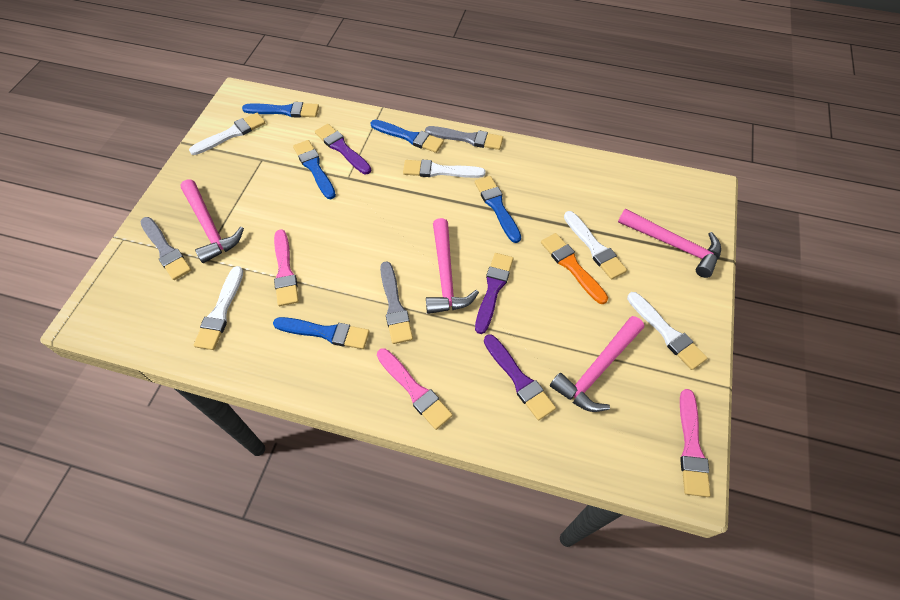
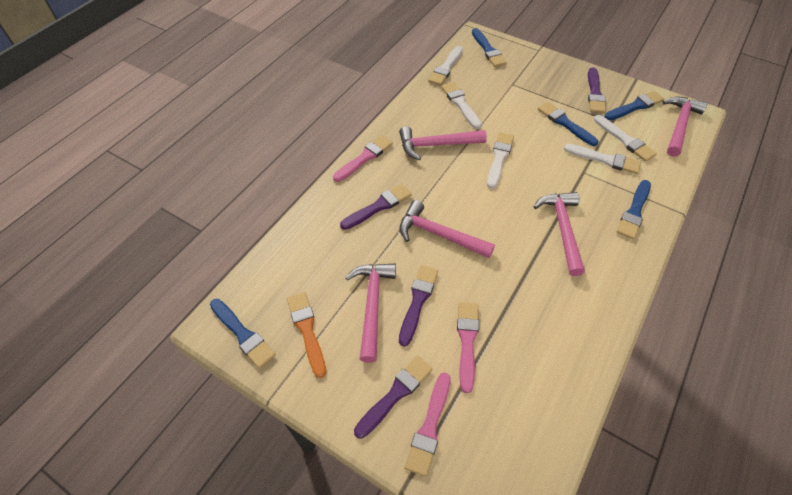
grey brush: [140,217,191,280] [380,262,413,344] [425,126,503,150] = 3 -> none = 0
pink hammer: [180,179,244,263] [426,218,479,314] [550,316,644,412] [618,209,721,278] = 4 -> [345,264,396,363] [399,126,487,160] [399,200,495,258] [534,192,585,276] [663,97,707,157] = 5
purple brush: [315,124,371,174] [475,253,513,334] [484,334,556,420] = 3 -> [340,184,412,230] [354,356,432,439] [399,265,438,347] [588,67,606,113] = 4

